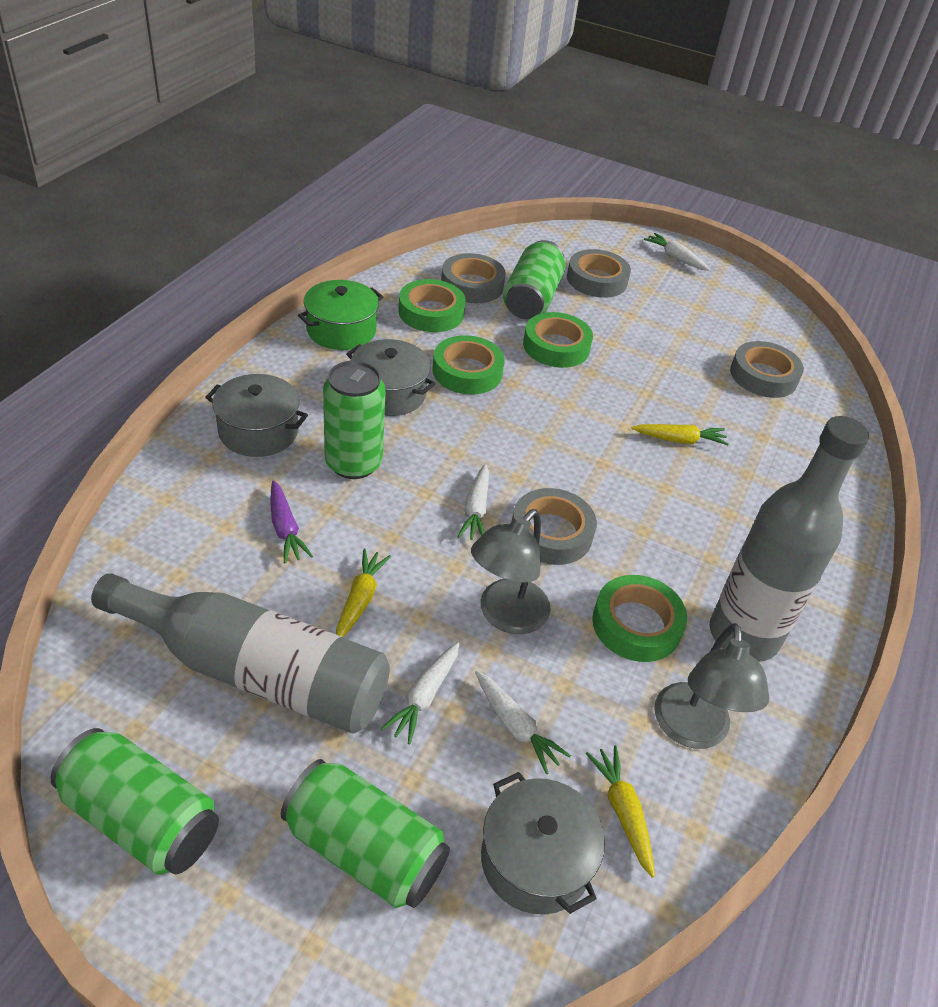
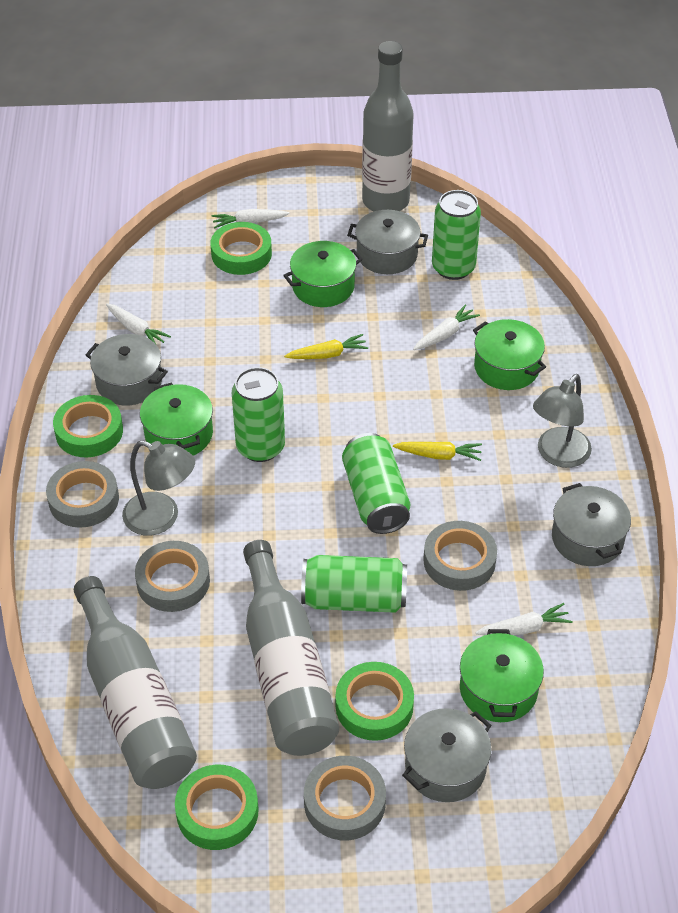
green pot: [298,280,383,350] = 1 -> [140,383,213,455] [283,241,363,307] [460,629,544,722] [473,319,546,390] = 4
grey bottle: [91,573,390,734] [709,416,869,662] = 2 -> [74,576,197,789] [243,540,339,756] [362,41,414,211] = 3
grey pot: [205,374,308,457] [346,339,435,416] [481,772,605,915] = 3 -> [86,334,168,406] [347,210,428,274] [402,708,492,802] [552,483,631,566] = 4
purple carrot: [270,480,313,563] = 1 -> none = 0
yellow carrot: [336,549,391,637] [586,745,655,878] [632,424,729,445] = 3 -> [284,334,368,359] [393,442,482,461] = 2

